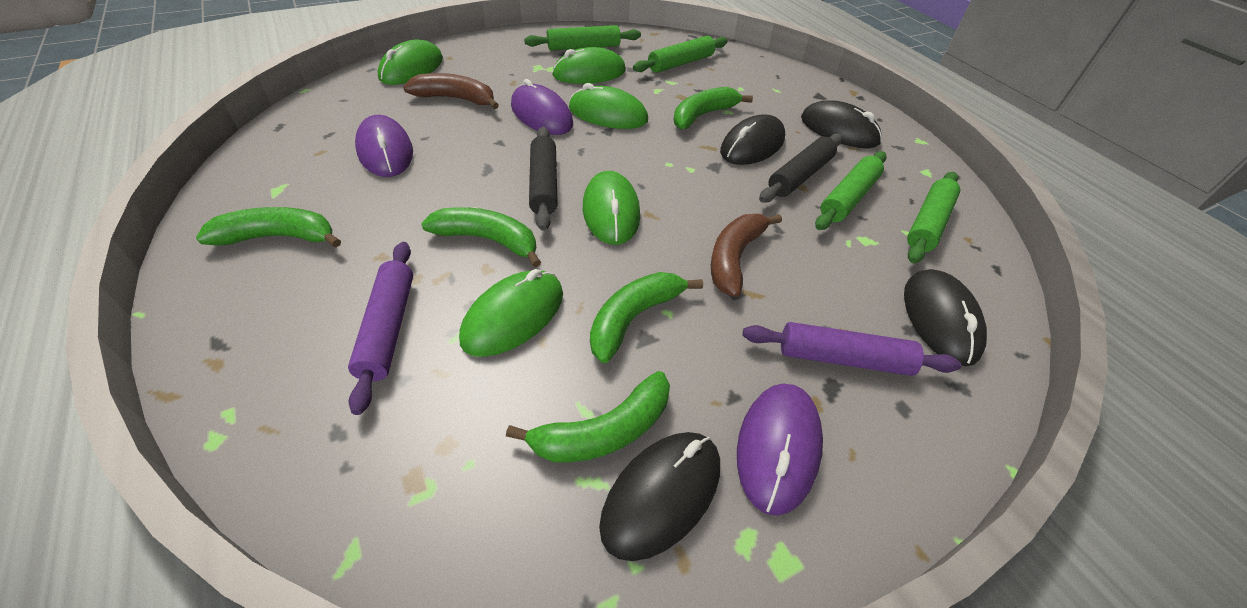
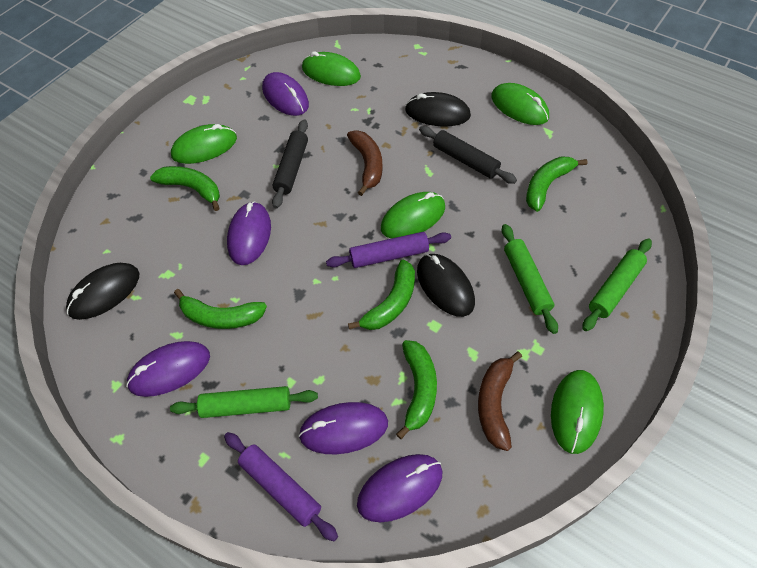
black mouse: [599,432,720,561] [720,114,785,165] [801,100,882,148] [904,269,987,366] = 4 -> [66,263,139,320] [405,92,471,127] [417,254,475,317] = 3
green rolling pin: [524,25,641,51] [633,36,728,73] [815,151,887,230] [907,172,960,263] = 4 -> [170,386,318,418] [502,224,558,334] [582,238,652,331] = 3
purple mouse: [355,115,413,177] [511,79,573,135] [737,384,823,516] = 3 -> [126,341,210,397] [227,201,271,265] [262,72,309,116] [298,402,388,454] [357,454,443,522] = 5

